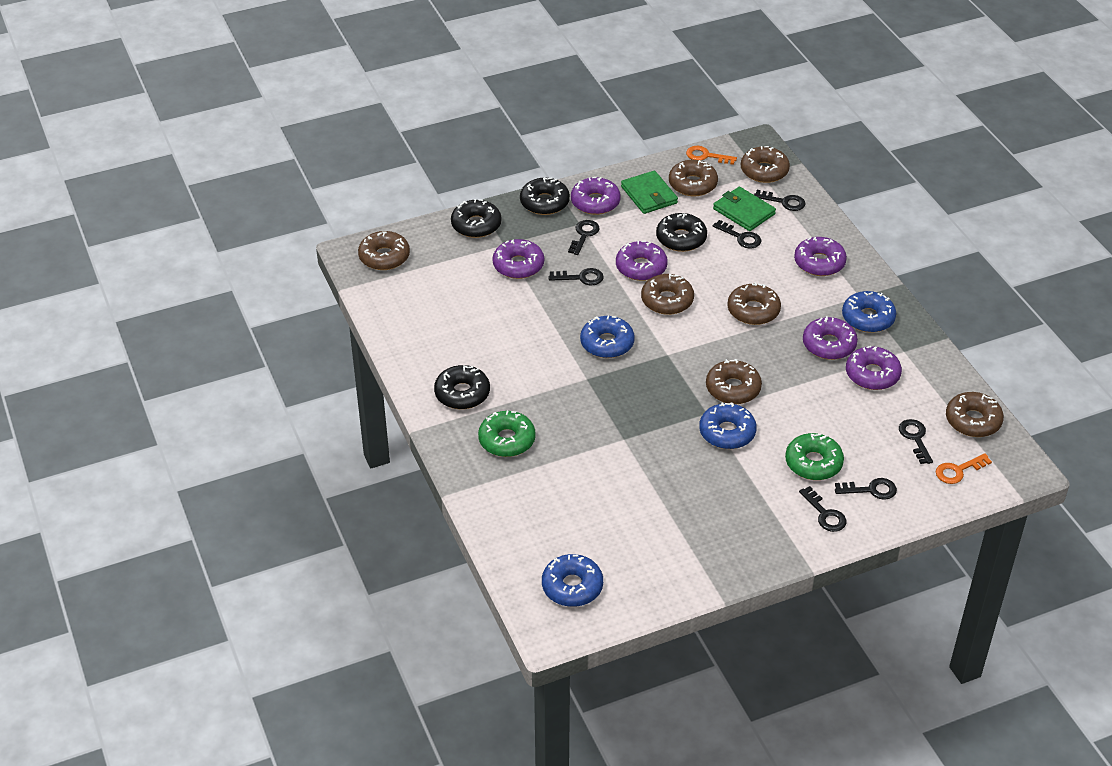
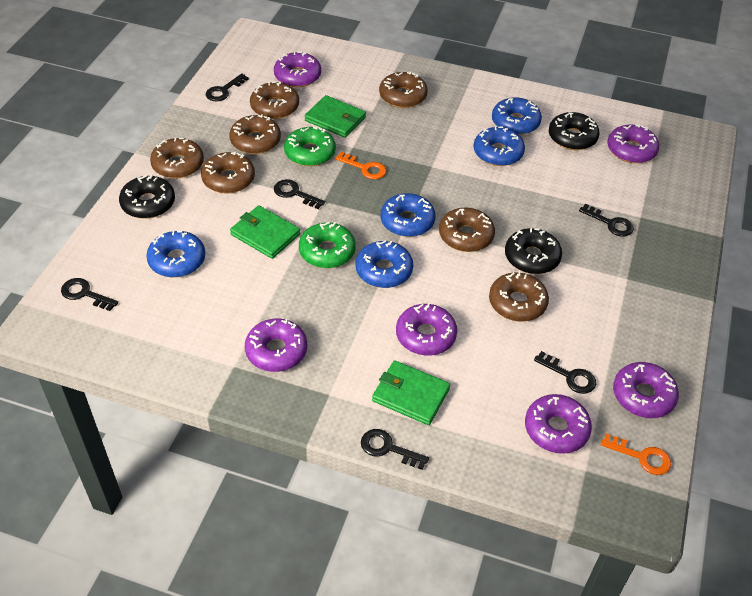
black donut: [434,365,490,409] [451,199,502,238] [520,178,570,215] [656,213,707,252] = 4 -> [119,175,175,219] [505,228,562,274] [549,112,600,150] = 3
black key: [549,268,604,285] [568,220,600,255] [713,220,761,249] [754,190,805,211] [799,486,847,532] [835,478,897,500] [899,419,933,464] = 7 -> [61,278,118,311] [206,73,249,101] [274,179,325,209] [361,429,429,470] [534,351,596,394] [579,204,634,237] = 6
blue donut: [542,554,603,607] [580,316,635,358] [699,402,757,449] [842,291,896,333] = 4 -> [146,231,205,277] [356,241,413,288] [381,193,436,237] [473,127,525,166] [492,97,542,135] = 5
green wallet: [621,171,678,214] [713,187,776,231] = 2 -> [230,205,300,259] [304,95,366,138] [372,360,450,425] = 3

